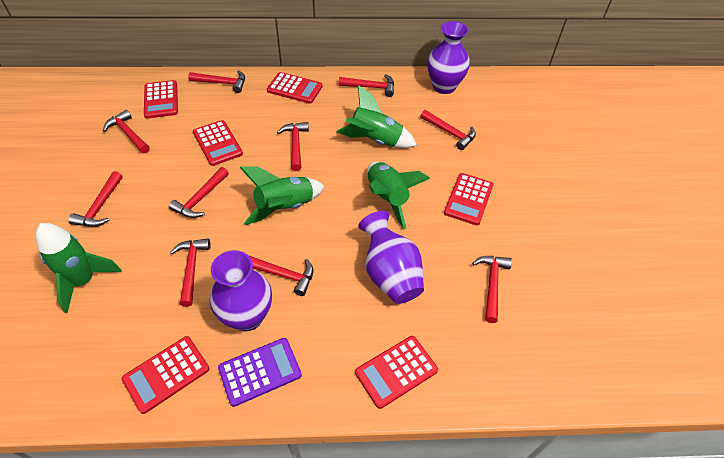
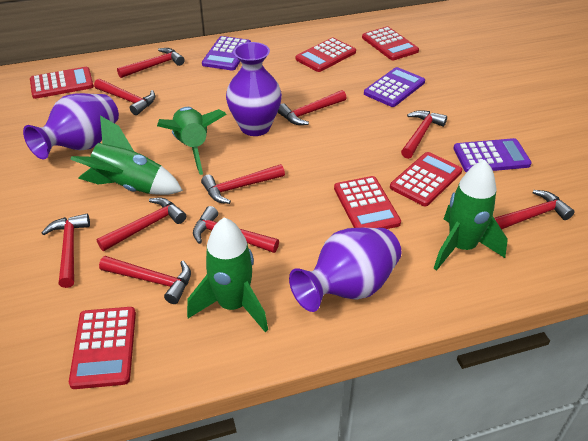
purple calculator: [218,338,302,407] = 1 -> [202,36,251,70] [364,67,425,107] [453,138,532,173] = 3

